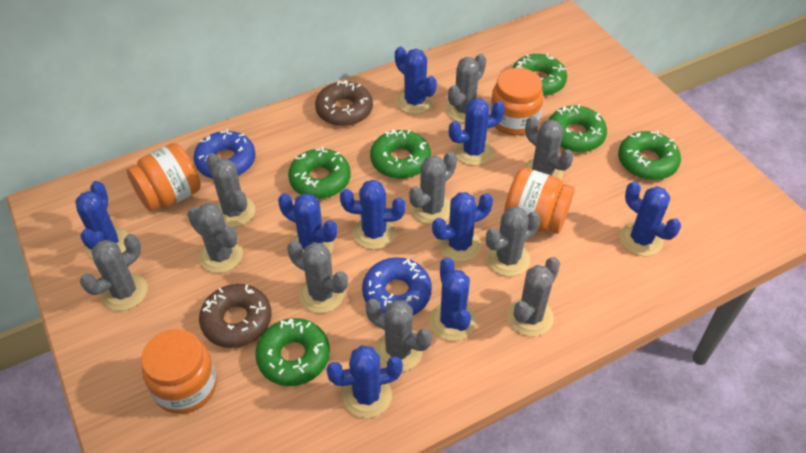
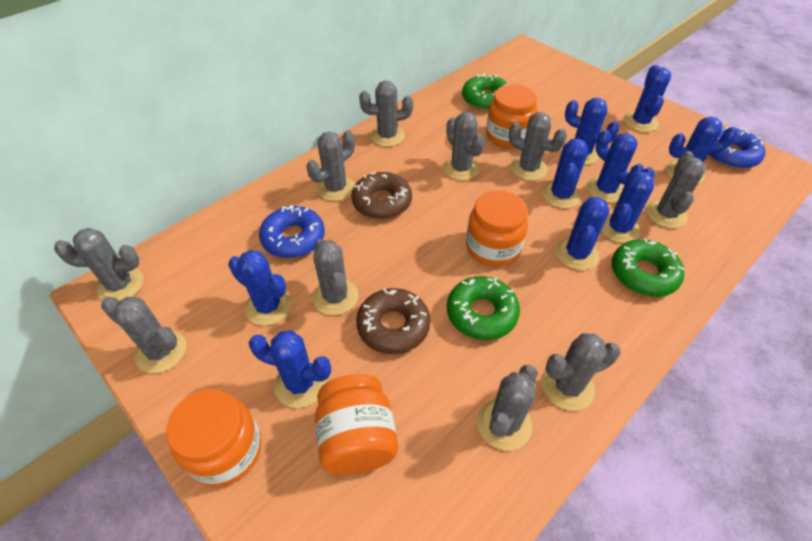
green donut: [255,318,330,386] [288,147,351,199] [370,130,431,179] [512,54,567,96] [549,104,607,152] [618,131,681,180] = 6 -> [447,276,520,340] [462,74,509,110] [612,238,685,297] = 3

